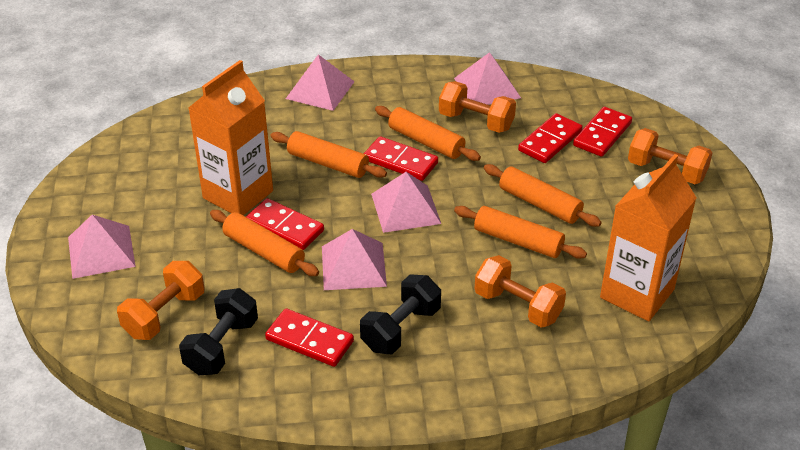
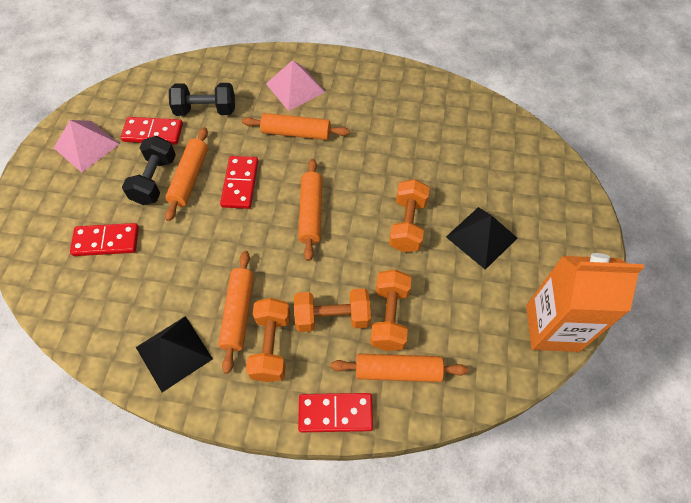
black pyramid: none = 0 -> [136,316,213,392] [446,207,517,270] = 2
orange carton: [189,60,273,215] [600,154,697,321] = 2 -> [526,253,644,352] = 1
pink pyramid: [68,215,136,279] [286,54,355,111] [322,229,387,290] [371,172,441,233] [454,52,521,105] = 5 -> [54,120,119,172] [266,60,325,111] = 2
red domino: [246,198,324,250] [265,309,354,367] [364,136,438,181] [518,113,582,163] [573,107,632,157] = 5 -> [70,223,139,256] [121,117,183,145] [220,156,258,209] [298,393,373,432] = 4

